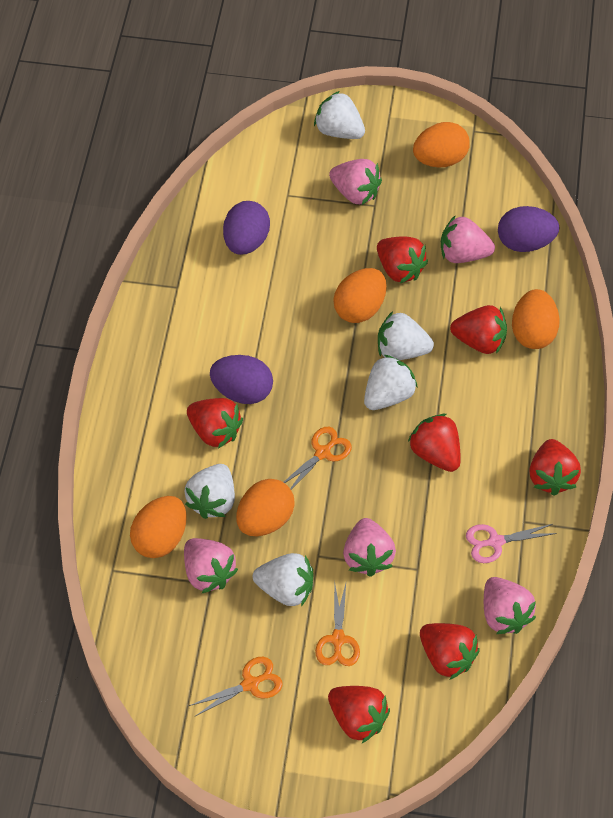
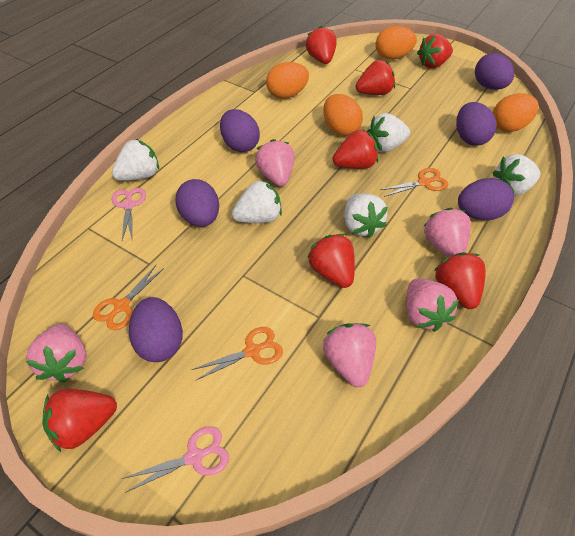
orange egg: [130,496,187,558] [236,479,295,536] [333,268,387,323] [413,122,470,168] [512,289,560,349] = 5 -> [266,62,309,99] [323,94,363,136] [376,26,417,60] [493,93,539,132] = 4
pink scissors: [466,524,557,563] = 1 -> [112,188,146,240] [122,426,229,493] = 2
purple egg: [210,355,273,404] [223,201,270,255] [498,206,559,252] = 3 -> [129,297,183,362] [175,179,219,227] [220,109,260,152] [456,102,497,146] [458,178,514,220] [475,53,514,90] = 6

